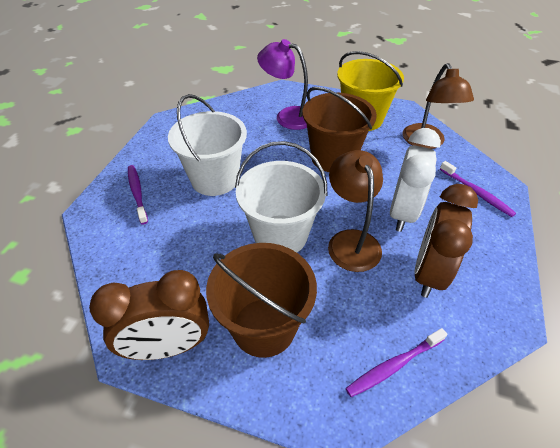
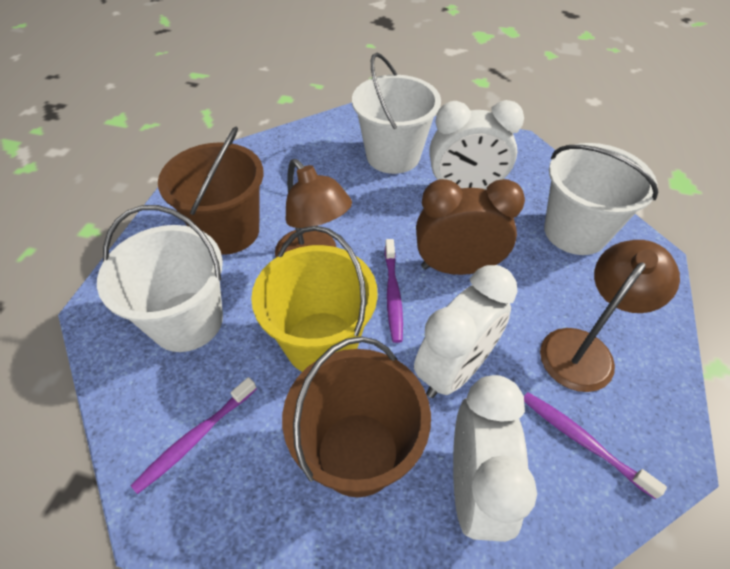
brown clock: [89,270,209,360] [414,184,478,298] = 2 -> [416,179,525,275] = 1
purple lamp: [257,39,308,130] = 1 -> none = 0
white bucket: [168,94,247,196] [235,141,327,252] = 2 -> [97,205,223,352] [352,53,441,174] [544,143,658,255] = 3
white clock: [390,128,441,232] = 1 -> [414,265,518,398] [430,100,524,190] [453,375,537,542] = 3

